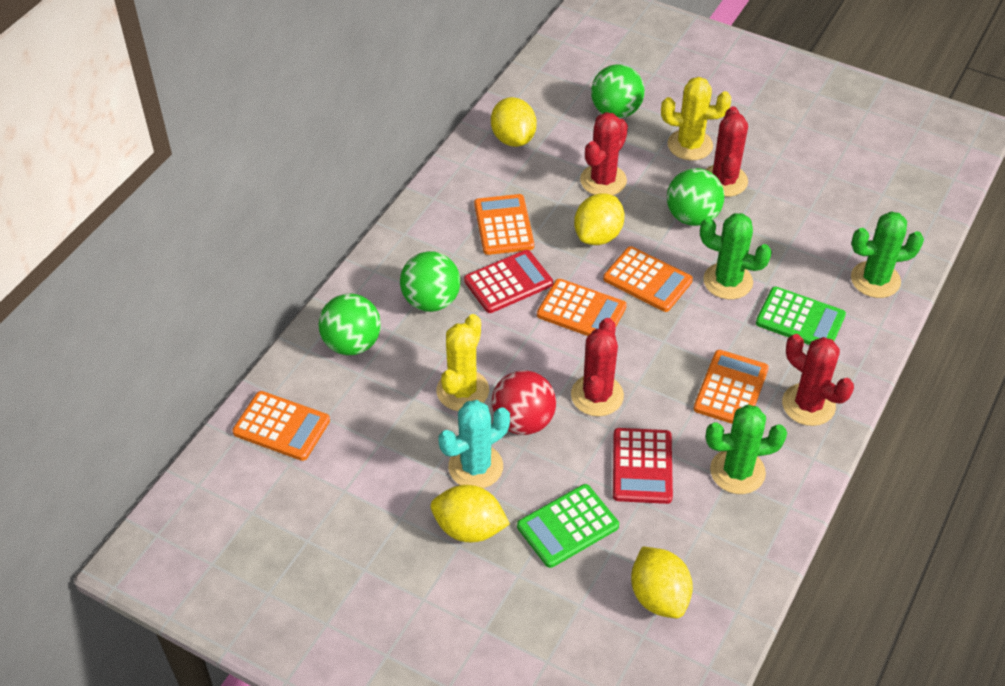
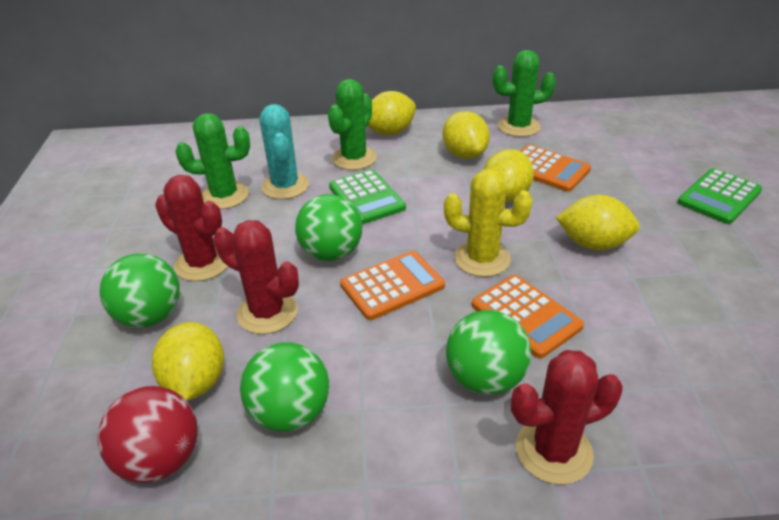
orange calculator: [233,391,330,461] [474,194,534,255] [537,279,627,336] [603,246,693,312] [694,350,769,424] = 5 -> [340,251,445,320] [472,275,584,358] [521,145,591,192] = 3
red cactus: [571,318,624,416] [580,112,628,195] [705,106,748,197] [782,334,854,426] = 4 -> [155,175,228,281] [214,220,299,334] [511,350,623,485] = 3
red calculator: [464,250,553,313] [613,428,673,504] = 2 -> none = 0
yellow cactus: [437,314,489,411] [661,77,731,160] = 2 -> [444,169,533,277] = 1
yellow lemon: [431,485,510,542] [491,97,536,147] [574,193,625,245] [631,546,693,618] = 4 -> [152,322,224,401] [367,91,416,135] [443,111,490,159] [483,149,534,202] [556,195,640,250] = 5

